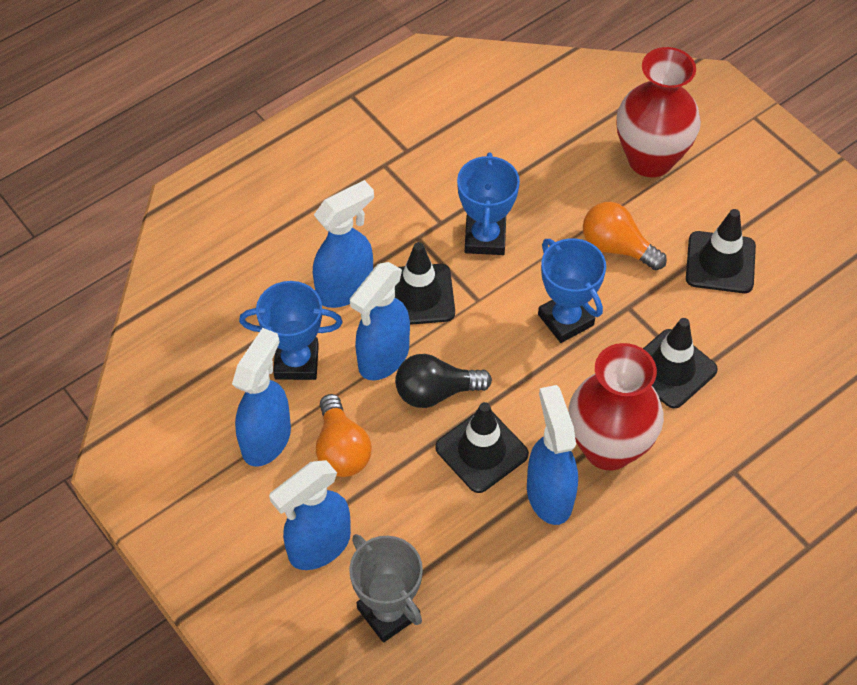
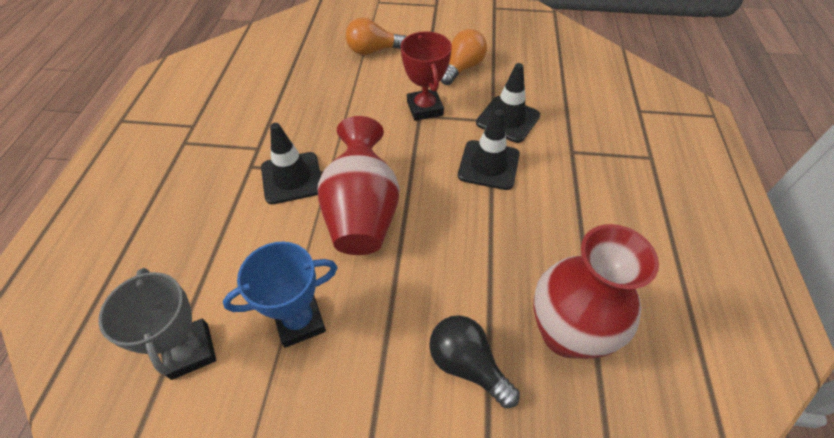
black traffic cone: [395,242,455,325] [435,402,529,493] [643,318,718,409] [686,209,756,293] = 4 -> [261,123,321,204] [458,109,520,190] [476,63,540,143] = 3
blue spray bottle: [232,328,291,467] [269,460,351,570] [313,180,374,308] [350,262,410,381] [527,385,578,525] = 5 -> none = 0
blue trophy: [239,281,343,380] [457,152,520,255] [538,238,606,343] = 3 -> [223,242,338,348] = 1
red trophy: none = 0 -> [401,31,452,121] = 1

